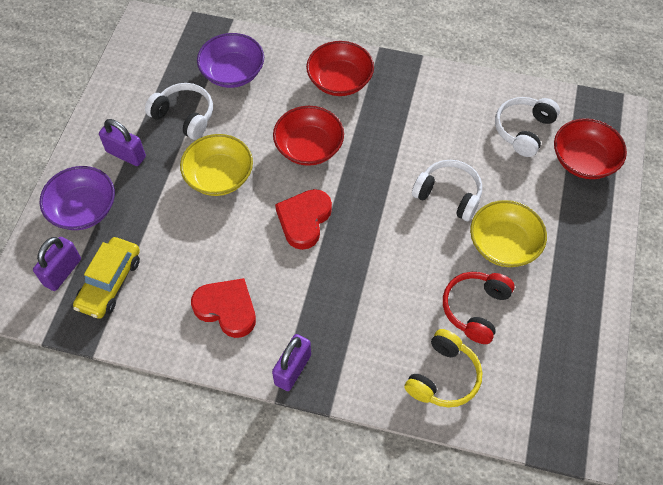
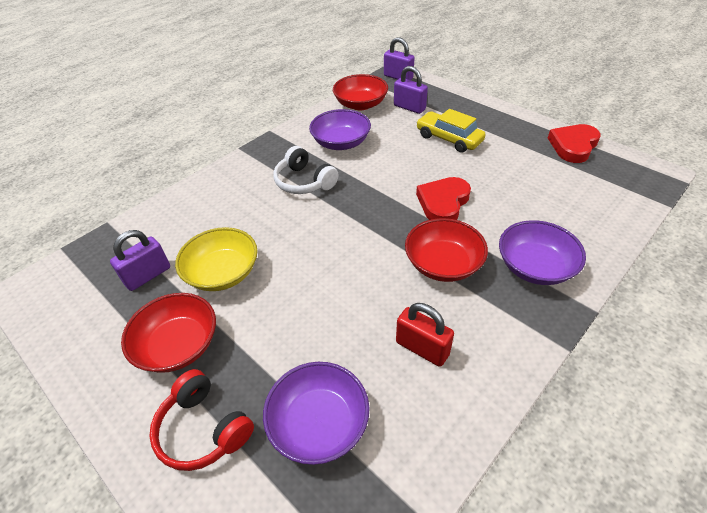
purple bowl: [40,166,115,230] [197,33,264,88] = 2 -> [263,362,369,465] [309,109,371,150] [499,220,586,285] = 3
red padlock: none = 0 -> [396,303,454,367] = 1
white headphones: [145,83,213,140] [412,160,482,221] [495,97,560,157] = 3 -> [274,146,339,194] = 1
yellow bowl: [180,134,253,196] [470,200,547,267] = 2 -> [175,227,257,291] = 1
yellow headphones: [404,329,482,408] = 1 -> none = 0

